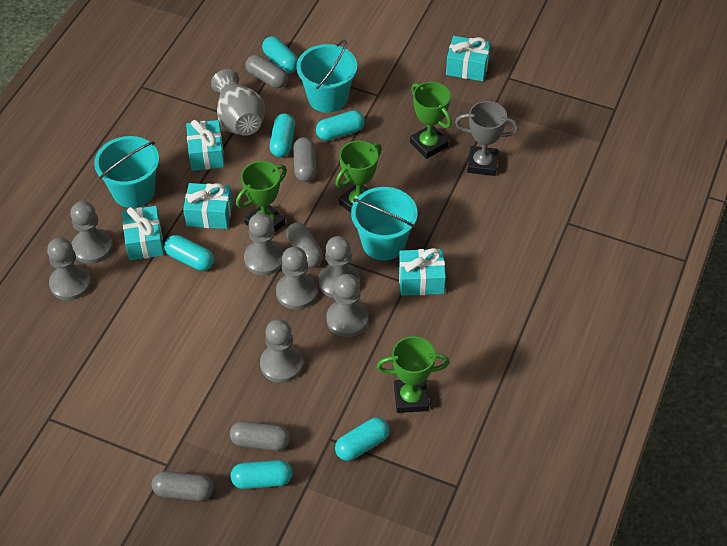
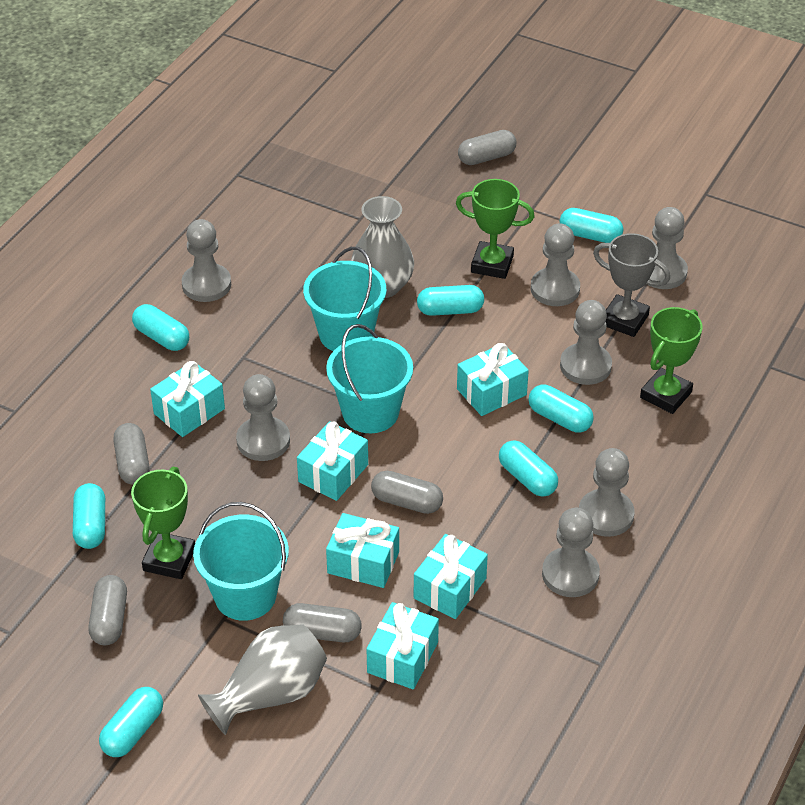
green trophy: [236,161,287,232] [336,141,382,213] [377,336,450,413] [410,82,452,159] = 4 -> [131,467,195,579] [456,179,535,279] [640,307,703,414] = 3
grey vase: [211,69,265,136] = 1 -> [198,624,327,735] [351,196,414,298] = 2
turquoise capsule: [164,235,214,271] [230,460,292,489] [262,36,298,73] [269,113,295,157] [316,110,365,141] [335,417,389,461] = 6 -> [73,483,105,549] [99,687,163,757] [132,304,189,351] [417,285,484,316] [499,440,558,497] [528,385,594,433] [560,208,623,243] = 7
turquoise gift: [122,206,164,260] [183,183,232,229] [186,120,224,171] [399,248,446,296] [446,36,491,81] = 5 -> [150,361,225,437] [297,421,368,501] [326,513,399,588] [367,602,439,689] [414,534,488,619] [457,343,529,416] = 6

